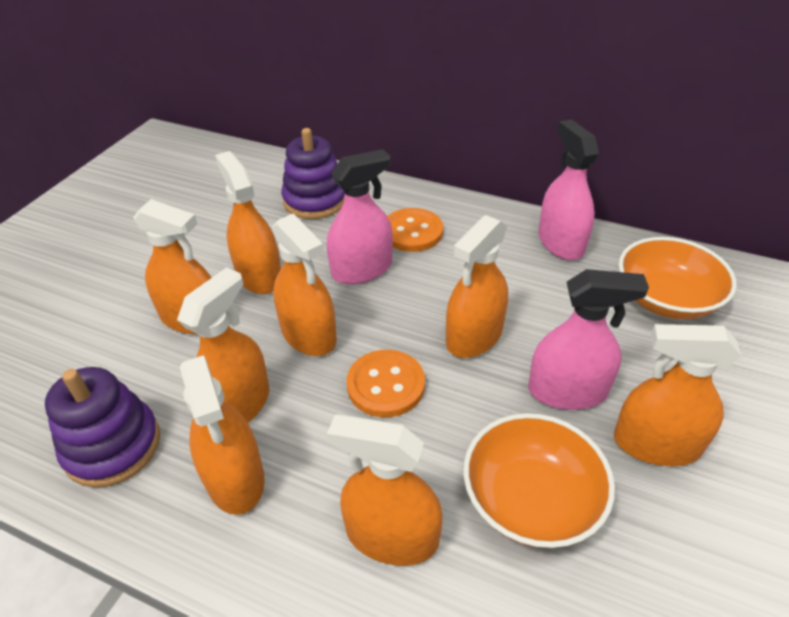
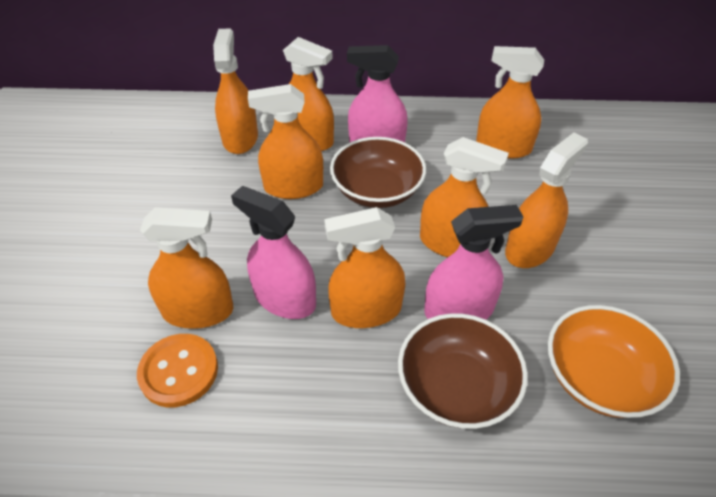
brown bowl: none = 0 -> [330,137,426,208] [398,313,528,429] = 2
orange bowl: [464,413,615,548] [619,237,737,320] = 2 -> [548,305,680,418] = 1
orange button: [347,350,425,417] [387,208,443,252] = 2 -> [137,334,218,407] = 1
purple stacking toy: [45,367,160,488] [281,128,345,219] = 2 -> none = 0

